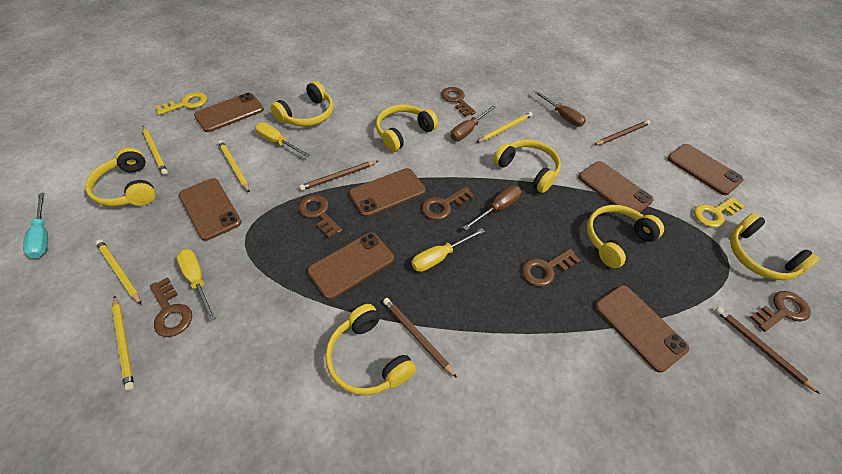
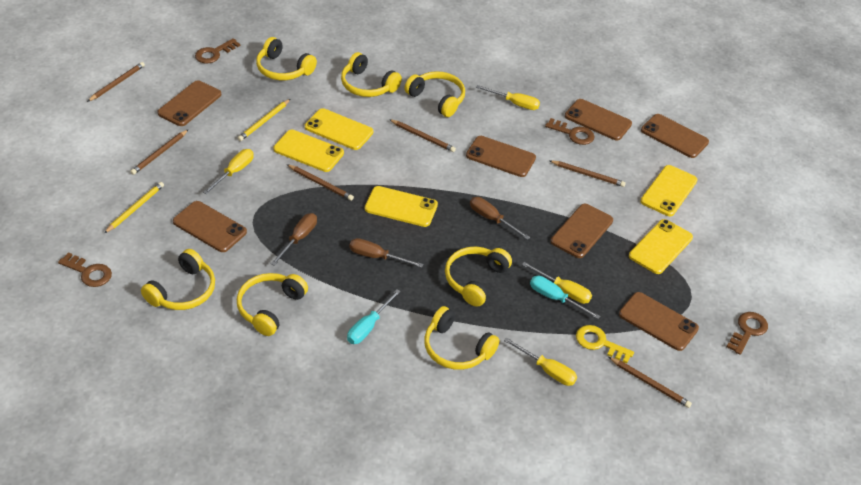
brown key: [150,277,192,337] [298,195,343,238] [422,187,475,220] [441,87,476,117] [522,249,581,287] [750,291,811,332] = 6 -> [58,252,112,287] [195,38,240,64] [545,118,595,145] [727,312,768,355] = 4
brown pencil: [299,161,378,191] [383,298,457,378] [595,120,650,145] [715,307,820,394] = 4 -> [87,62,145,102] [130,129,189,175] [287,164,354,201] [389,119,456,152] [549,160,626,187] [609,357,692,408] = 6
turquoise screwdriver: [23,193,48,258] = 1 -> [347,289,401,344] [530,276,601,319] = 2
yellow key: [156,92,207,115] [694,197,745,228] = 2 -> [576,325,634,363] = 1
yellow pencil: [96,240,142,305] [112,295,134,391] [143,126,168,175] [218,140,250,193] [477,112,533,142] = 5 -> [104,182,164,233] [238,99,290,141] = 2
yellow phone: none = 0 -> [273,130,344,172] [305,108,373,150] [365,186,438,227] [629,219,693,274] [641,165,698,216] = 5
yellow screwdriver: [176,249,216,321] [255,122,310,157] [412,228,485,272] = 3 -> [203,149,254,194] [476,85,540,110] [504,338,577,386] [522,262,592,304] = 4

